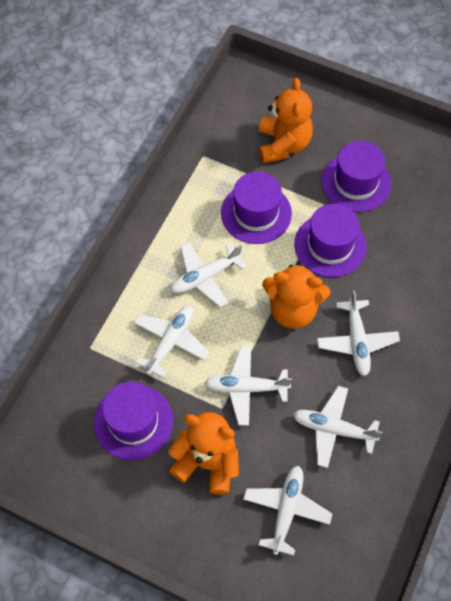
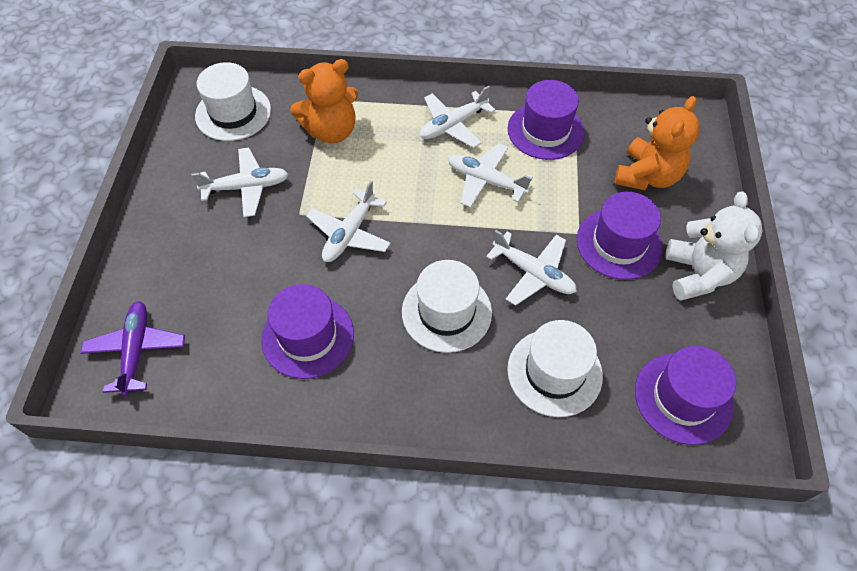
orange teddy bear: [168,412,239,495] [259,78,313,163] [262,262,331,328] = 3 -> [290,59,358,143] [615,96,700,190] = 2
purple plane: none = 0 -> [81,301,185,396] = 1
white hat: none = 0 -> [195,62,271,141] [402,260,492,353] [507,320,603,417] = 3
white plane: [134,305,209,378] [171,242,247,307] [204,346,292,426] [243,466,332,556] [293,386,382,468] [317,291,400,376] = 6 -> [192,148,288,217] [306,181,391,262] [420,86,496,148] [448,143,533,208] [486,230,577,306] = 5
white teddy bear: none = 0 -> [665,192,763,301] = 1

